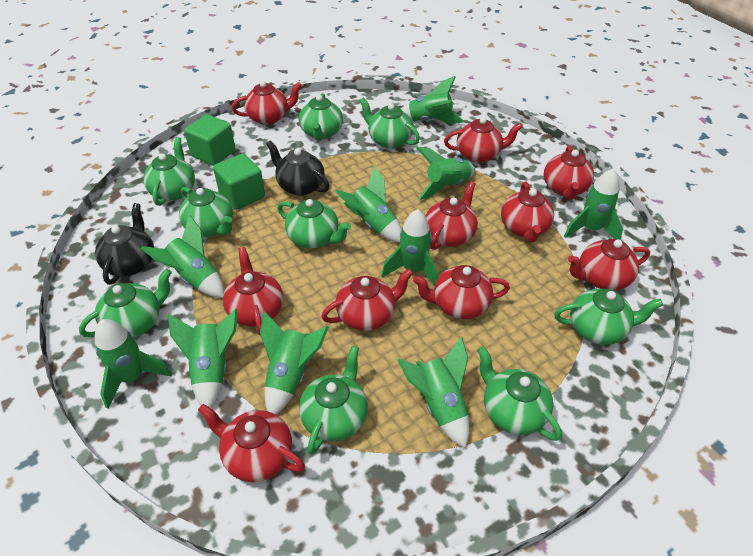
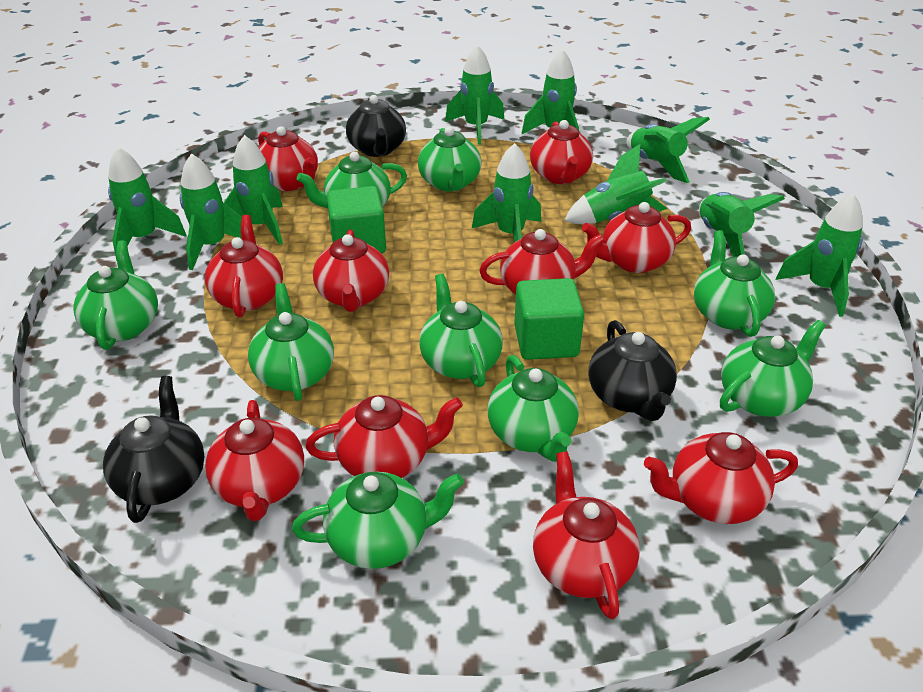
black teapot: [95,203,154,285] [266,140,329,196] = 2 -> [103,376,204,523] [346,95,406,157] [589,320,677,421] = 3

